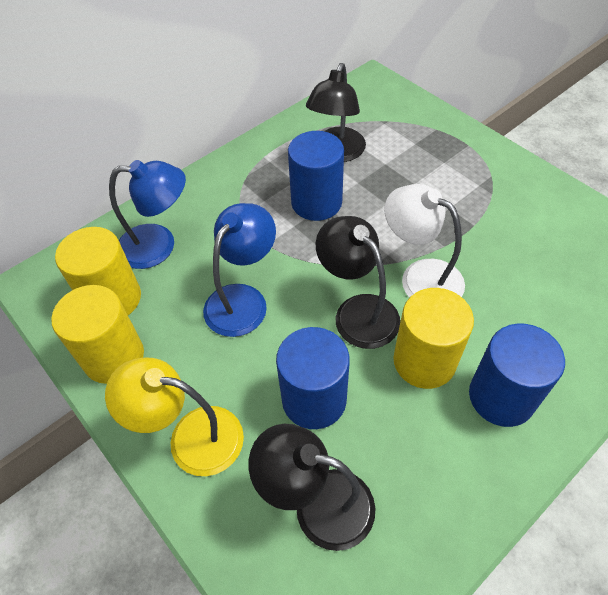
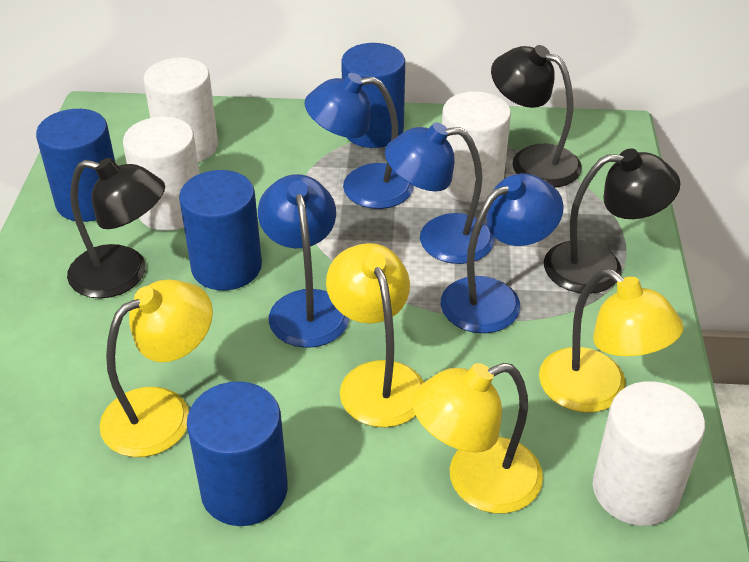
blue cylinder: [276,327,350,429] [288,131,344,221] [469,324,565,427] = 3 -> [36,109,115,222] [179,170,262,290] [187,381,288,526] [341,43,405,148] = 4
blue lamp: [109,160,186,269] [203,203,276,337] = 2 -> [258,174,350,348] [304,73,414,209] [385,122,494,264] [441,173,564,333] = 4
white cylinder: none = 0 -> [123,117,200,231] [143,58,218,162] [442,91,511,203] [593,381,705,526] = 4
white lamp: [384,184,465,298] = 1 -> none = 0
yellow cylinder: [51,285,144,384] [55,227,141,315] [393,288,474,389] = 3 -> none = 0
yellow lamp: [105,357,244,476] = 1 -> [99,280,213,457] [326,243,424,428] [412,363,543,513] [539,269,684,413] = 4

